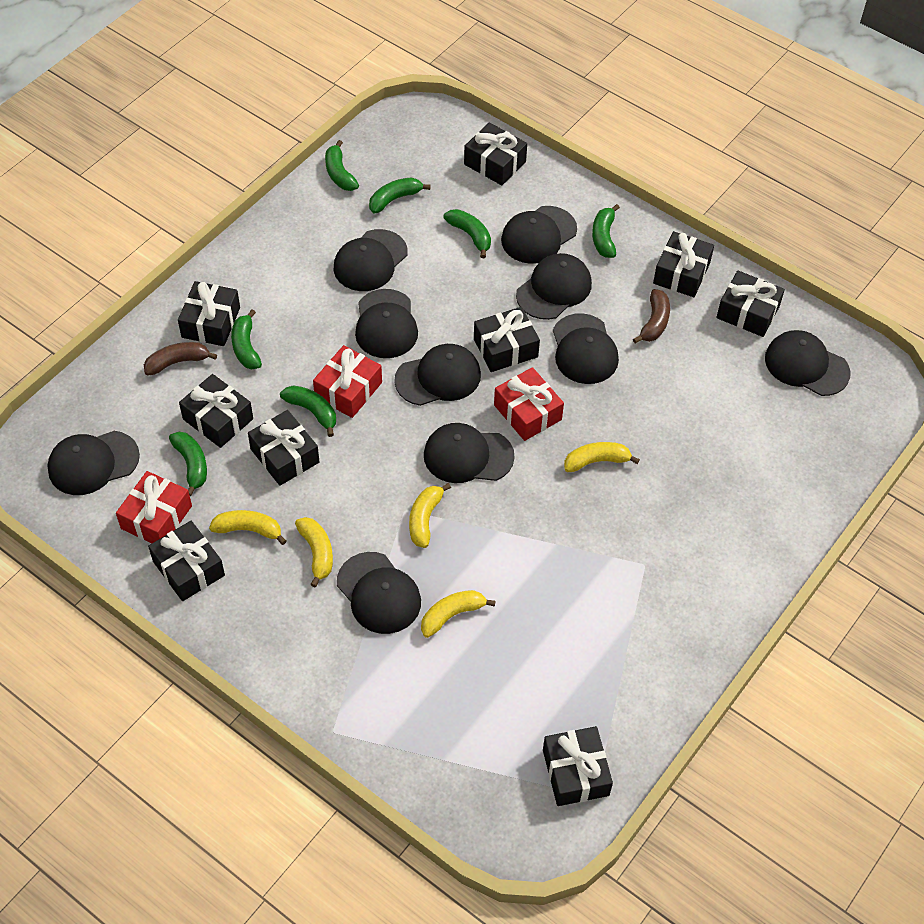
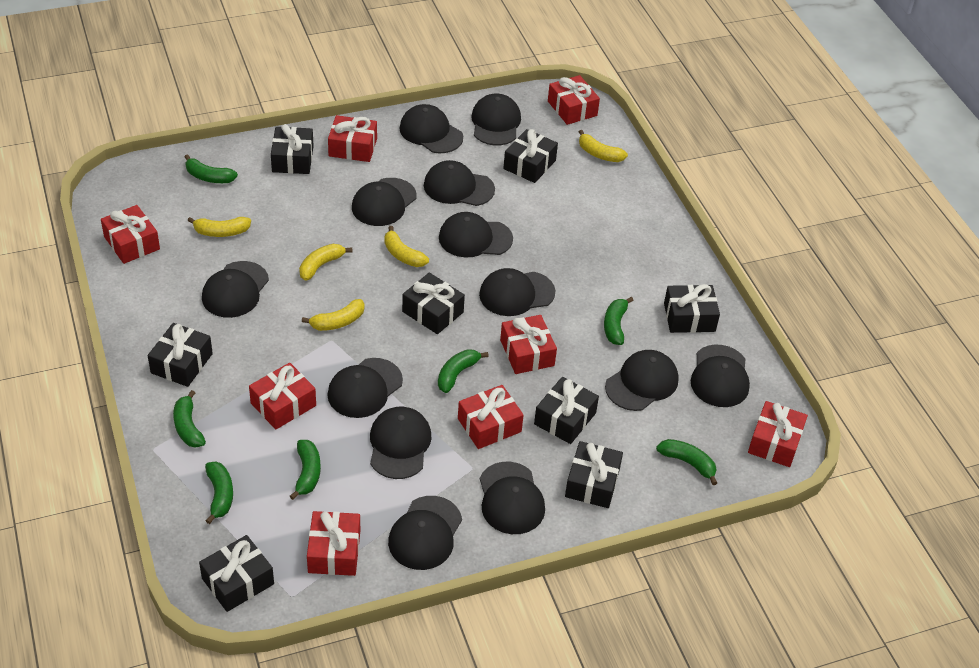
black cap: [47,431,140,495] [334,229,408,291] [337,552,421,634] [355,289,418,358] [394,344,481,406] [424,423,515,483] [501,206,577,264] [516,253,592,320] [553,313,619,384] [765,330,850,396] = 10 -> [202,261,269,318] [327,358,403,418] [352,178,417,226] [370,407,431,479] [388,496,462,570] [399,104,463,153] [424,160,495,206] [439,212,513,258] [471,94,521,146] [479,268,555,316] [480,462,545,534] [605,350,679,411] [690,345,750,407] = 13
black gift: [148,521,225,601] [178,281,240,346] [179,374,253,448] [248,410,319,486] [464,122,527,185] [474,307,540,372] [543,726,613,806] [653,231,714,297] [716,271,785,337] = 9 -> [148,323,213,387] [199,535,274,612] [271,124,314,174] [402,272,465,334] [504,129,558,183] [534,377,599,444] [565,441,623,508] [664,284,720,333] = 8
brown banana: [144,342,217,375] [633,289,670,343] = 2 -> none = 0
red gift: [116,471,192,543] [313,345,382,418] [494,367,564,441] = 3 -> [101,205,160,264] [249,363,316,429] [307,511,360,576] [328,115,377,162] [458,385,524,449] [500,315,557,374] [548,75,600,125] [748,401,808,467] = 8

